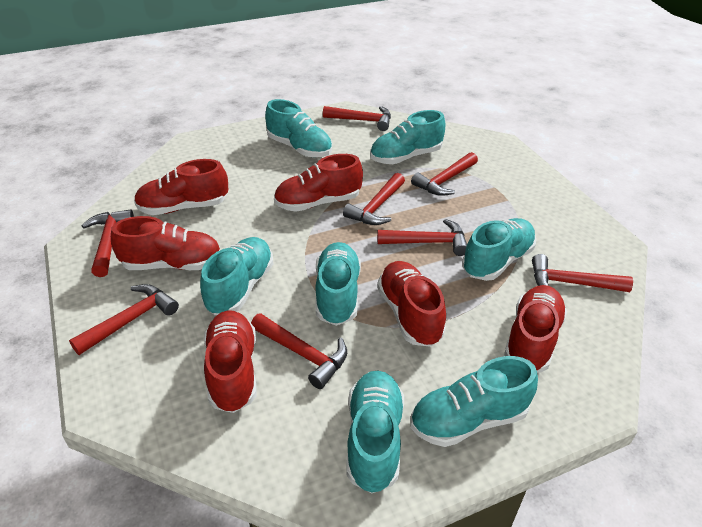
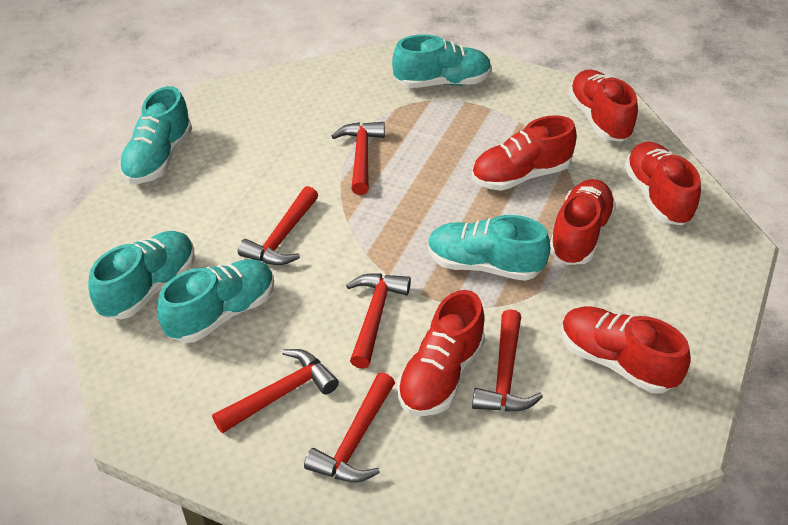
red hammer: [69,284,179,355] [82,209,134,277] [251,313,347,389] [323,106,391,131] [343,173,405,225] [377,219,467,256] [411,152,478,196] [532,254,633,292] = 8 -> [212,349,339,433] [238,186,318,265] [304,372,395,482] [332,122,385,195] [346,273,411,369] [472,309,543,412] = 6
turquoise shoe: [200,237,273,315] [265,99,332,157] [315,242,361,326] [347,371,404,493] [370,110,446,164] [411,356,538,447] [462,218,536,281] = 7 -> [88,231,195,319] [119,86,192,184] [157,259,274,343] [392,34,492,88] [428,215,550,281] = 5

